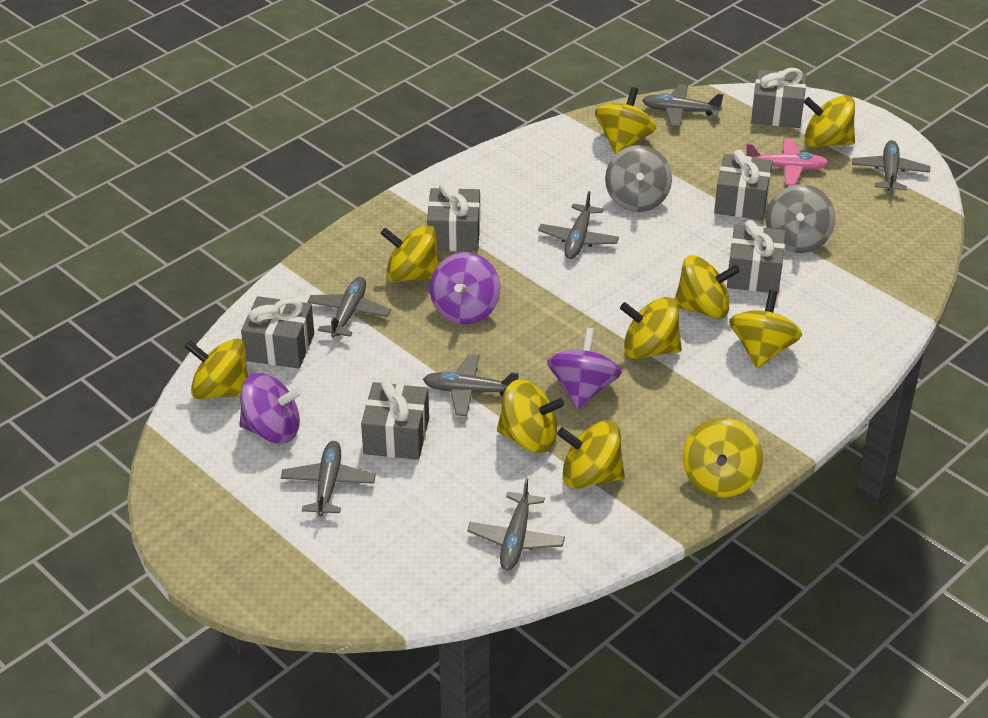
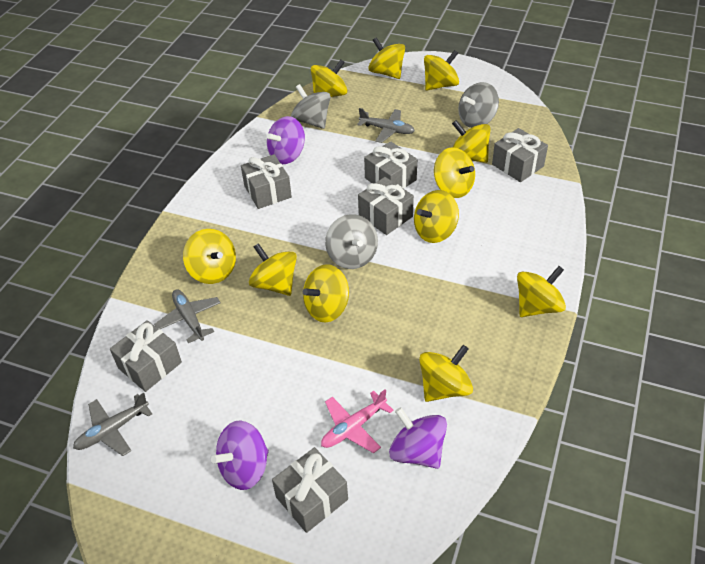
grey plane: [281,441,376,517] [307,277,391,338] [423,354,519,416] [467,478,565,571] [538,191,619,259] [642,84,724,127] [852,140,930,192] = 7 -> [73,393,152,456] [154,289,221,343] [357,108,415,143] = 3
grey spinning top: [605,145,672,212] [766,184,835,253] = 2 -> [291,84,331,129] [325,214,378,269] [458,82,499,128] = 3
yellow spinning top: [184,338,248,399] [380,225,439,282] [497,380,564,453] [557,420,625,489] [595,87,657,154] [620,297,682,359] [675,255,740,319] [683,418,763,497] [729,290,802,368] [804,95,855,147] = 10 -> [183,229,236,284] [249,243,297,296] [303,264,349,322] [311,60,347,97] [368,37,405,79] [414,190,459,243] [419,345,473,402] [424,50,459,90] [434,147,475,198] [452,120,491,163] [517,266,566,317] = 11

